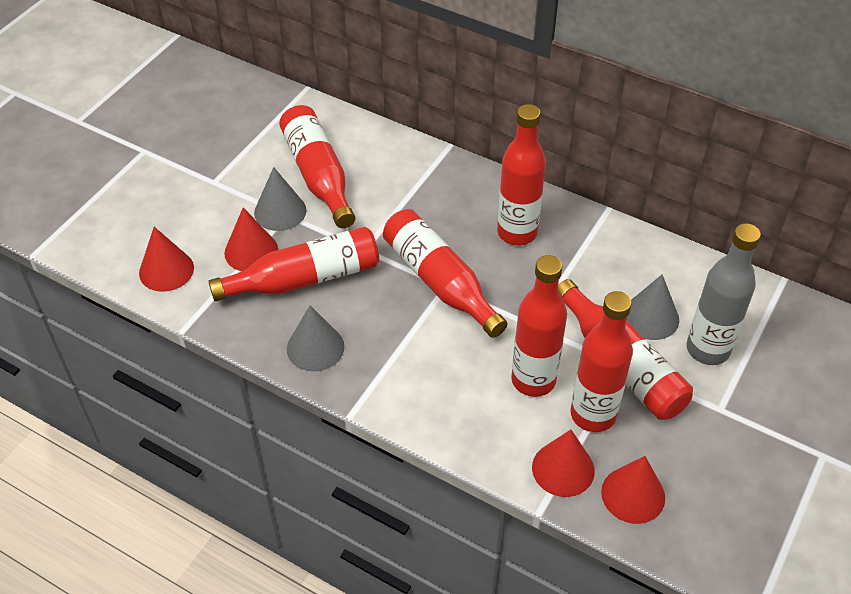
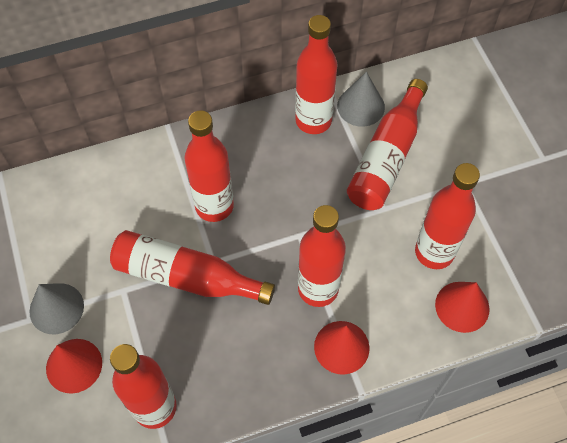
grey bottle: [687,223,761,365] = 1 -> none = 0
grey cone: [254,167,306,231] [287,305,344,372] [626,274,679,340] = 3 -> [30,283,84,334] [337,72,385,127] = 2
red cone: [139,227,194,292] [224,208,278,271] [532,430,595,497] [601,456,665,524] = 4 -> [46,339,102,394] [314,321,369,375] [435,282,490,333] = 3

